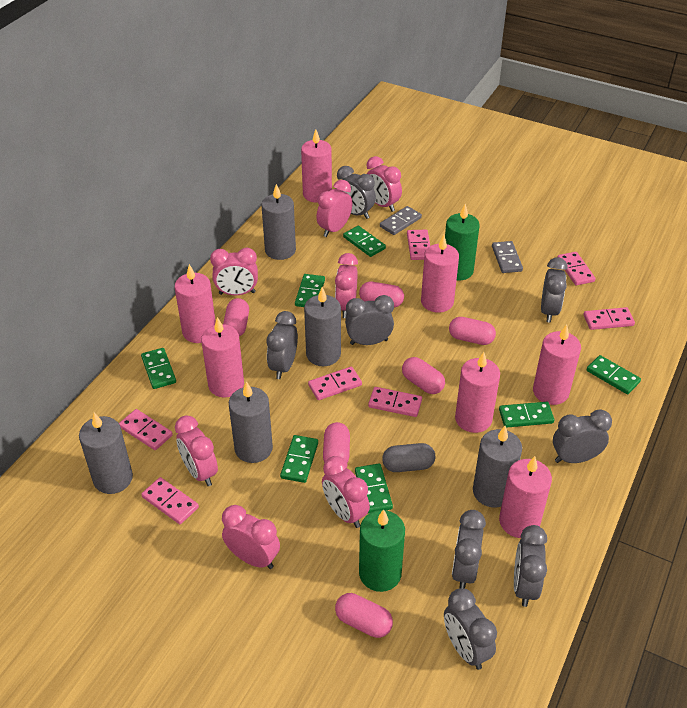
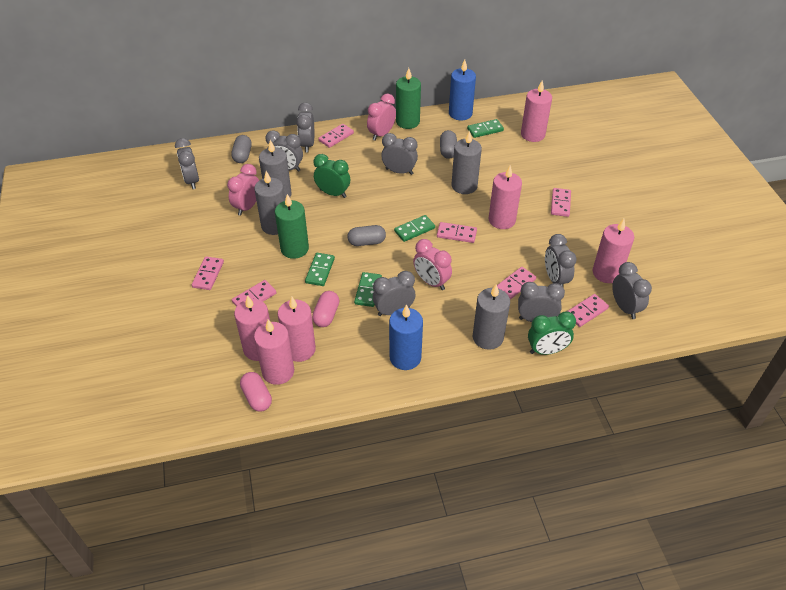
blue candle: none = 0 -> [389,304,423,370] [449,60,476,120] = 2
green clock: none = 0 -> [314,154,350,198] [528,311,576,355] = 2
green domino: [141,348,176,389] [280,435,318,483] [295,274,325,307] [343,226,386,257] [355,464,393,513] [499,402,554,428] [586,355,641,394] = 7 -> [305,253,335,286] [354,272,382,307] [394,215,435,242] [467,119,504,138] = 4
grey candle: [79,412,133,494] [229,381,273,463] [261,184,296,260] [304,287,341,366] [473,426,522,507] = 5 -> [254,171,285,235] [259,140,292,199] [451,131,482,194] [473,284,510,350] = 4
grey capsule: [382,443,435,472] = 1 -> [231,135,252,163] [348,225,386,246] [440,130,457,159] = 3
grey domino: [380,206,422,235] [492,241,523,273] = 2 -> none = 0
pink candle: [175,264,216,343] [201,317,244,398] [301,129,332,203] [421,235,459,313] [455,352,500,433] [499,456,552,538] [533,324,581,405] = 7 -> [234,295,270,361] [254,319,294,385] [277,296,316,362] [489,166,522,229] [521,80,552,142] [593,219,634,283] = 6
pink capsule: [223,298,249,336] [323,422,350,463] [335,593,393,638] [359,282,404,307] [402,357,445,394] [449,317,496,345] = 6 -> [240,372,272,412] [312,291,339,327] = 2
pink clock: [175,415,218,486] [210,248,258,295] [222,505,280,569] [316,180,352,237] [322,456,370,528] [335,253,358,318] [367,156,402,212] = 7 -> [227,164,259,216] [367,93,396,141] [413,239,452,290] = 3

